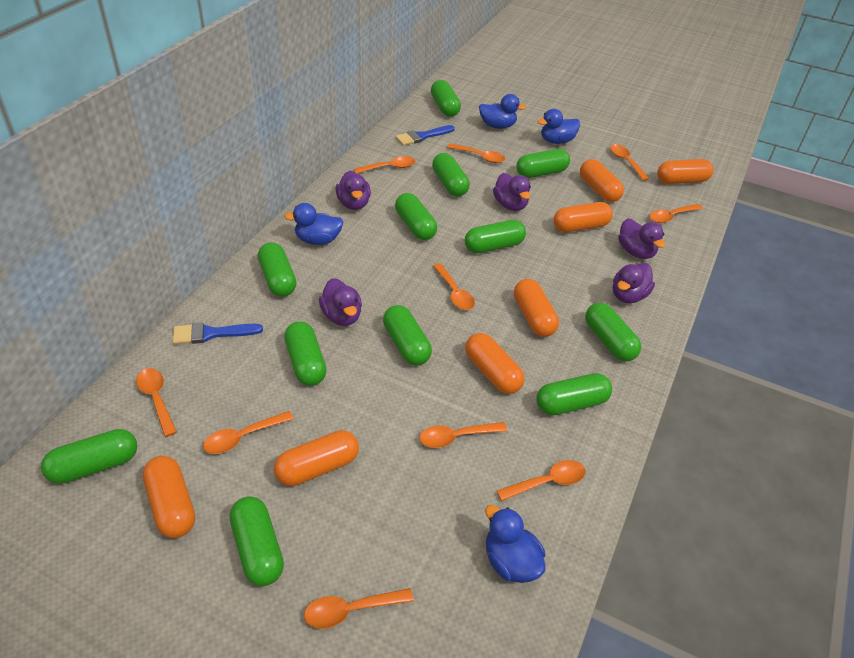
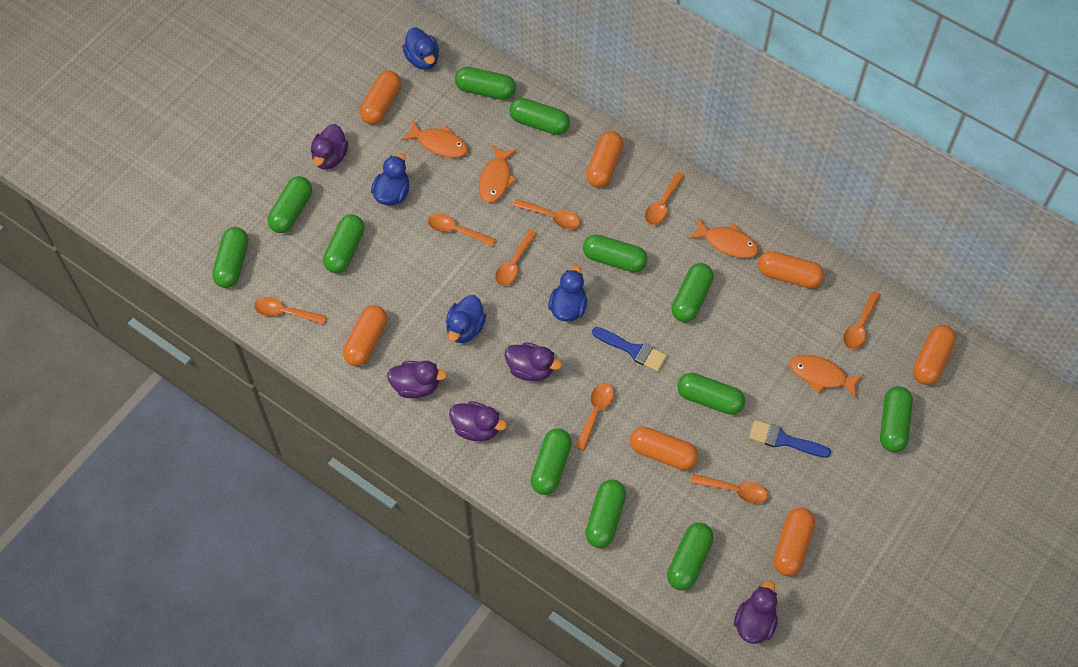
orange fish: none = 0 -> [401,121,468,158] [479,145,517,203] [689,218,759,258] [790,355,864,398] = 4
orange spoon: [136,368,177,437] [203,411,293,454] [304,588,414,629] [354,156,416,173] [419,422,507,448] [433,263,475,310] [447,144,505,163] [497,460,586,501] [610,144,649,181] [649,204,703,223] = 10 -> [254,297,326,325] [428,213,496,247] [495,230,537,286] [513,199,580,229] [575,383,614,451] [645,172,685,225] [690,474,768,504] [843,291,881,350] = 8

